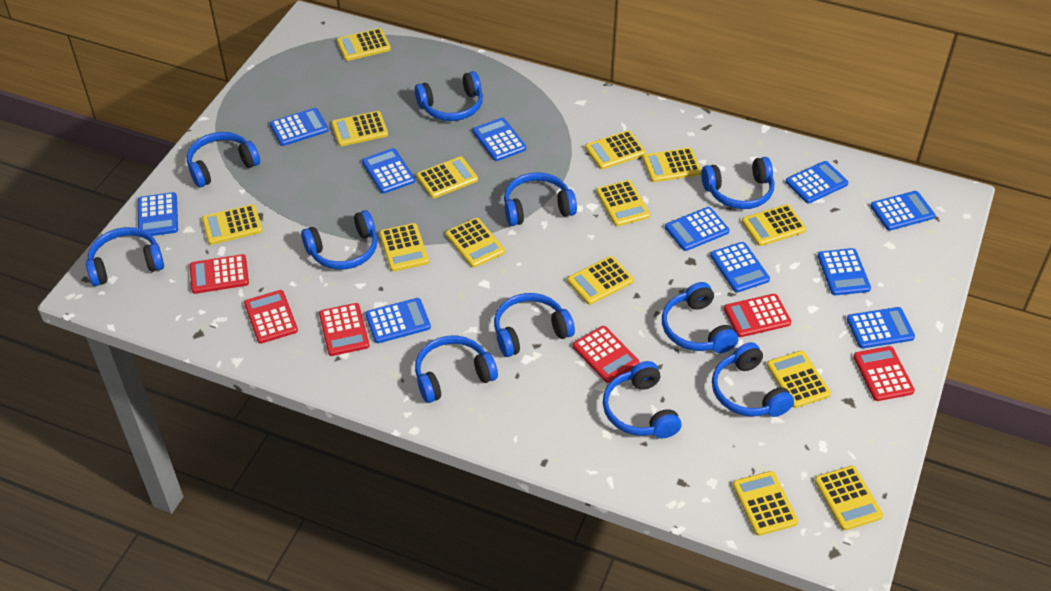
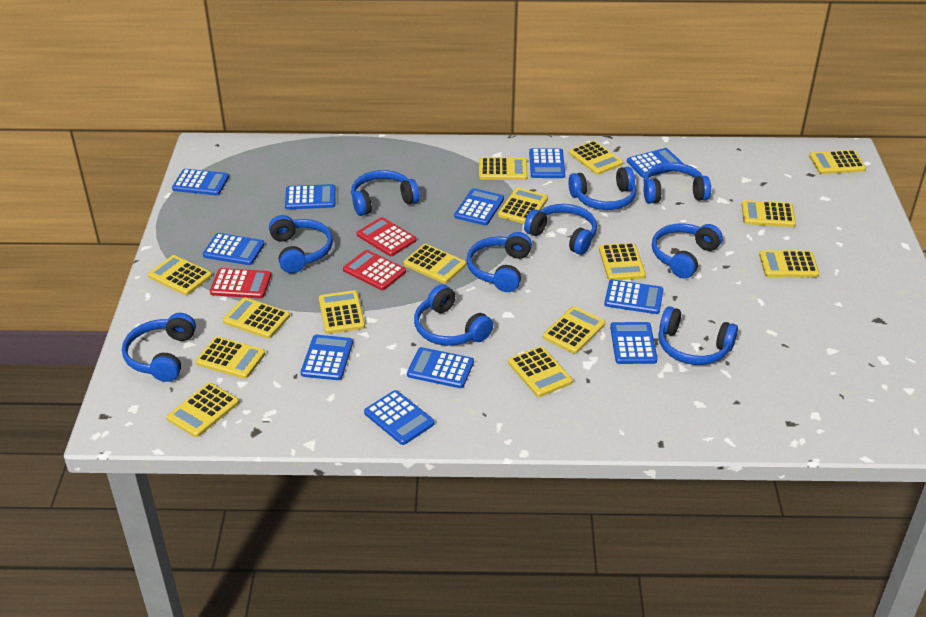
blue headphones: [86,227,164,286] [187,132,260,188] [301,210,377,270] [415,71,483,121] [415,336,498,403] [494,293,575,357] [504,172,577,226] [603,361,681,438] [662,282,738,353] [701,157,774,209] [712,342,794,417] = 11 -> [122,313,196,382] [269,215,333,273] [351,170,420,216] [414,284,493,346] [466,232,532,292] [524,204,597,255] [568,167,636,210] [644,162,711,204] [652,223,723,278] [658,306,738,365] = 10
red calculator: [190,254,249,294] [244,290,298,344] [319,303,370,356] [573,326,639,383] [724,294,791,337] [853,346,915,401] = 6 -> [210,268,271,298] [343,250,406,290] [356,217,416,256] = 3
yellow calculator: [202,204,263,245] [331,111,388,146] [337,28,391,61] [379,223,429,272] [416,157,478,198] [446,218,505,268] [567,256,634,305] [585,130,646,169] [596,180,650,226] [642,148,702,182] [733,471,798,536] [742,204,806,246] [767,350,831,408] [815,466,883,531] = 14 -> [148,255,212,295] [167,383,239,437] [196,336,265,379] [223,297,290,339] [319,290,365,334] [404,244,466,284] [479,157,528,180] [498,188,548,224] [508,346,573,397] [543,306,605,354] [569,141,623,175] [599,243,646,280] [742,200,796,227] [759,250,819,277] [809,150,866,174] = 15

